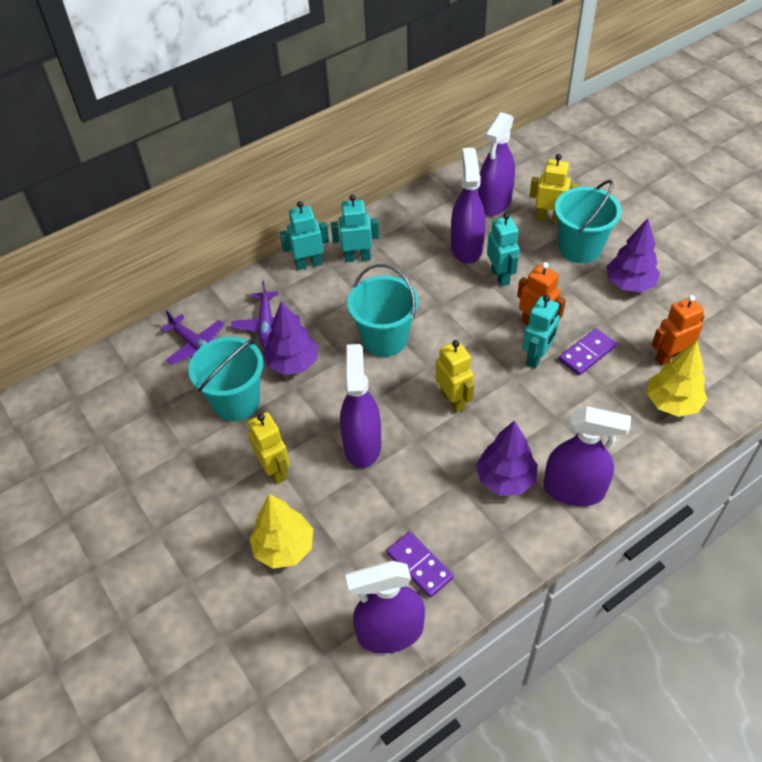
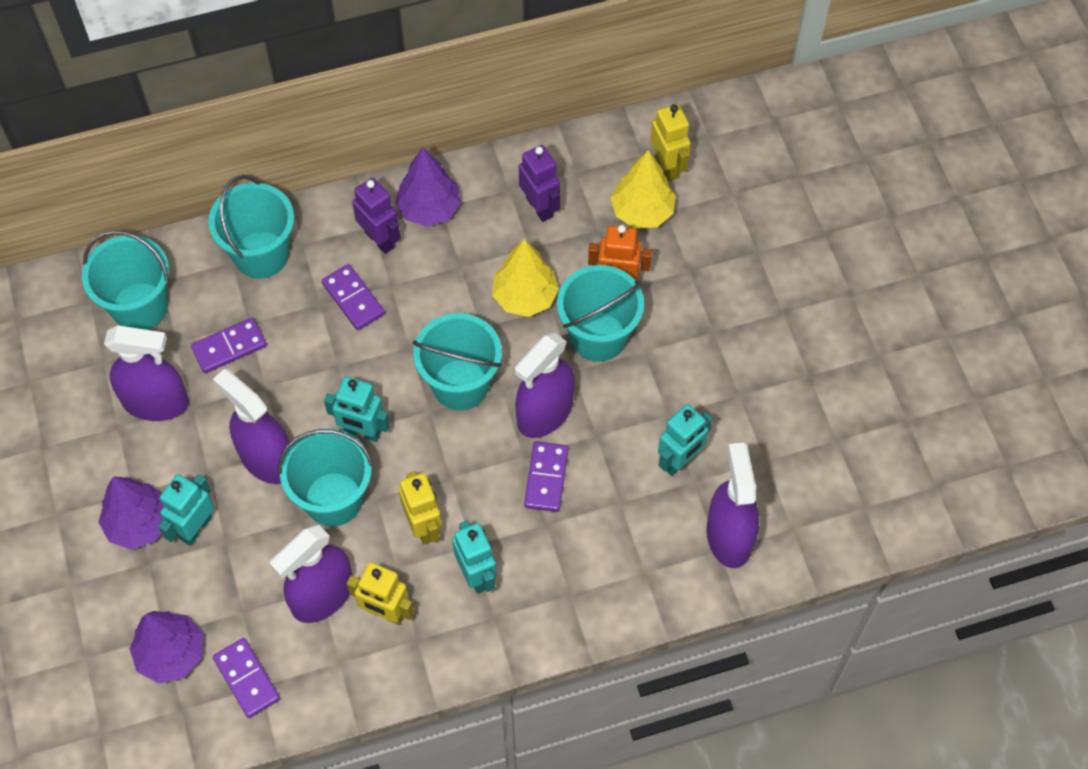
orange robot: [517,262,566,325] [652,295,704,366] = 2 -> [588,225,652,281] = 1
purple domino: [386,532,454,598] [559,328,617,376] = 2 -> [191,318,267,373] [213,638,280,718] [322,264,385,330] [524,441,568,512] = 4
purple plane: [160,310,224,365] [231,281,300,348] = 2 -> none = 0
purple robot: none = 0 -> [352,178,401,254] [519,145,560,222] = 2
turquoise bucket: [188,337,264,421] [347,264,419,357] [555,180,622,263] = 3 -> [82,231,169,330] [208,175,294,279] [278,428,374,526] [413,313,502,410] [557,265,644,362] = 5

